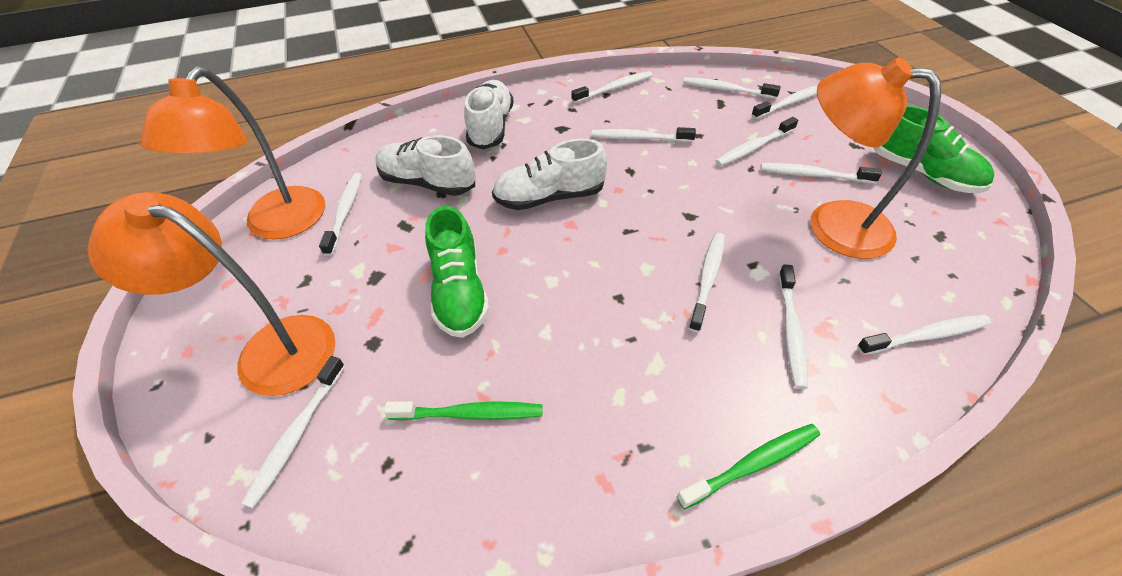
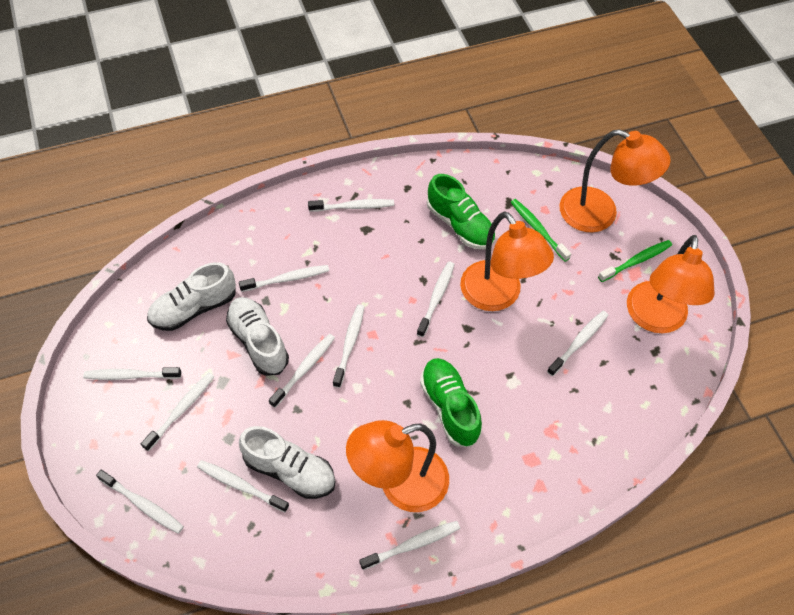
orange lamp: [87,192,335,396] [140,67,325,240] [810,58,941,259] = 3 -> [346,420,449,512] [460,212,554,311] [559,129,671,232] [627,235,714,333] = 4

